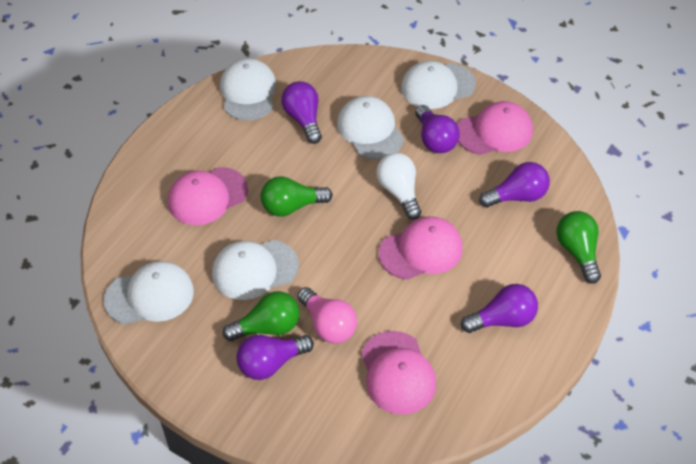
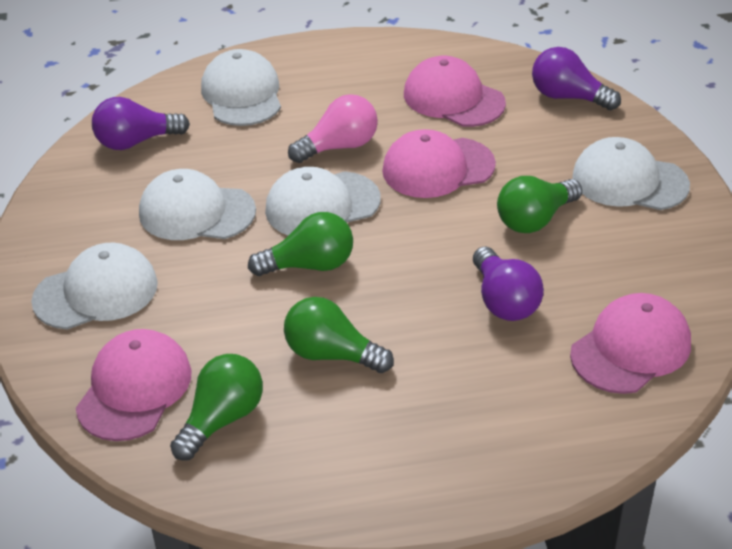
green light bulb: [223,291,299,341] [261,176,333,217] [556,211,601,284] = 3 -> [170,354,263,461] [248,212,353,276] [284,297,394,373] [497,176,582,233] = 4
purple light bulb: [236,335,314,380] [281,81,322,144] [415,105,460,153] [461,284,538,333] [479,162,550,208] = 5 -> [92,97,190,150] [473,247,544,321] [532,47,621,110] = 3
white light bulb: [376,153,421,220] = 1 -> none = 0

